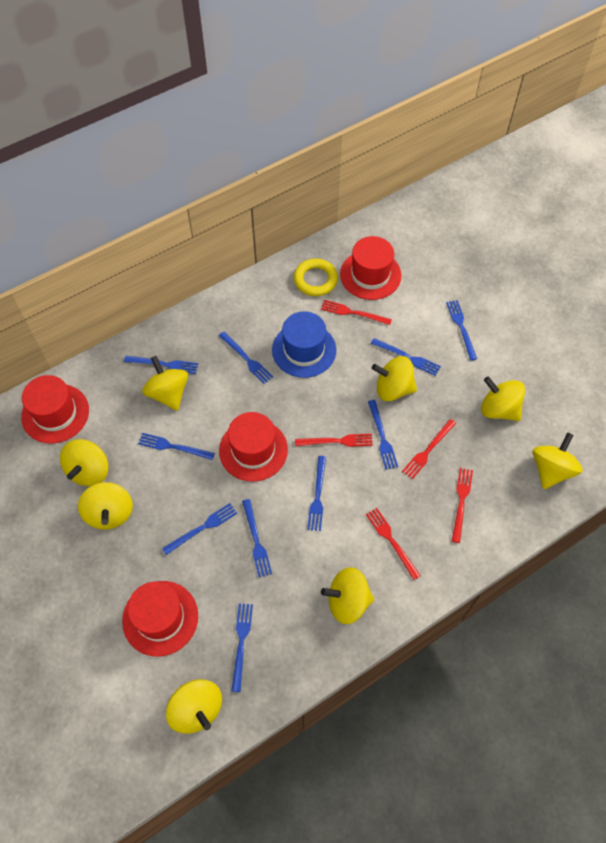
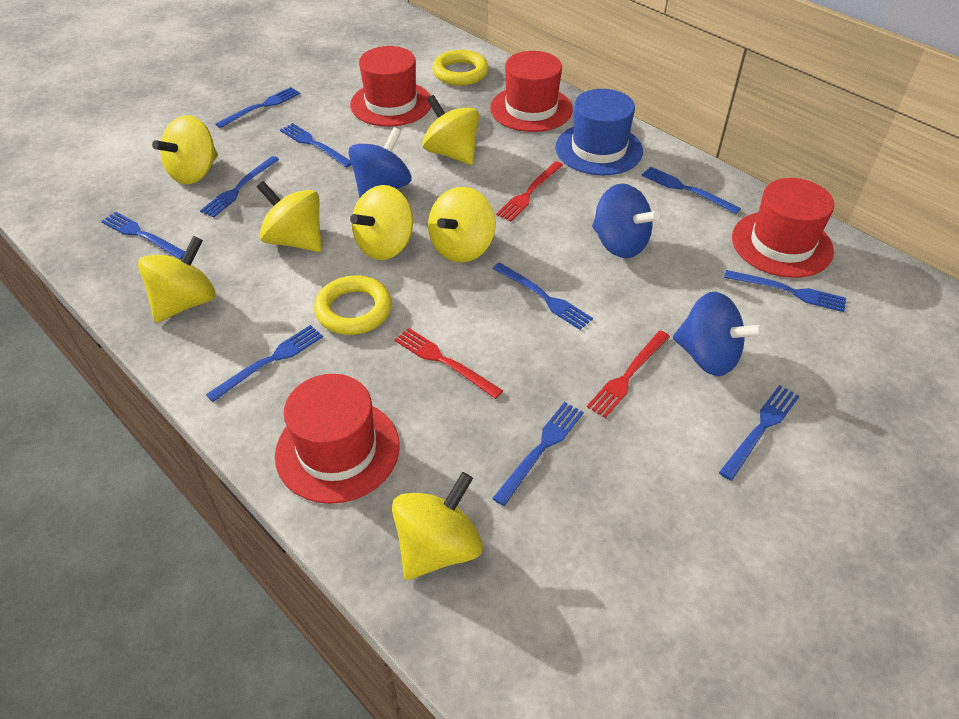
blue spinning top: none = 0 -> [348,127,412,198] [592,183,660,258] [673,292,764,376] = 3
red fork: [295,434,373,447] [321,300,392,325] [366,508,421,580] [402,419,456,479] [452,468,473,543] = 5 -> [395,328,503,399] [496,161,563,221] [587,330,670,418] = 3
yellow ring: [294,258,338,296] = 1 -> [314,275,392,335] [432,50,489,86] = 2
yellow spinning top: [60,439,109,486] [78,482,133,530] [142,356,188,411] [166,679,222,734] [321,567,375,624] [372,356,417,401] [481,376,525,421] [533,432,582,489] = 8 -> [138,236,216,323] [152,115,218,184] [257,181,322,252] [350,185,413,260] [392,472,483,580] [422,95,479,165] [428,187,495,262] = 7

